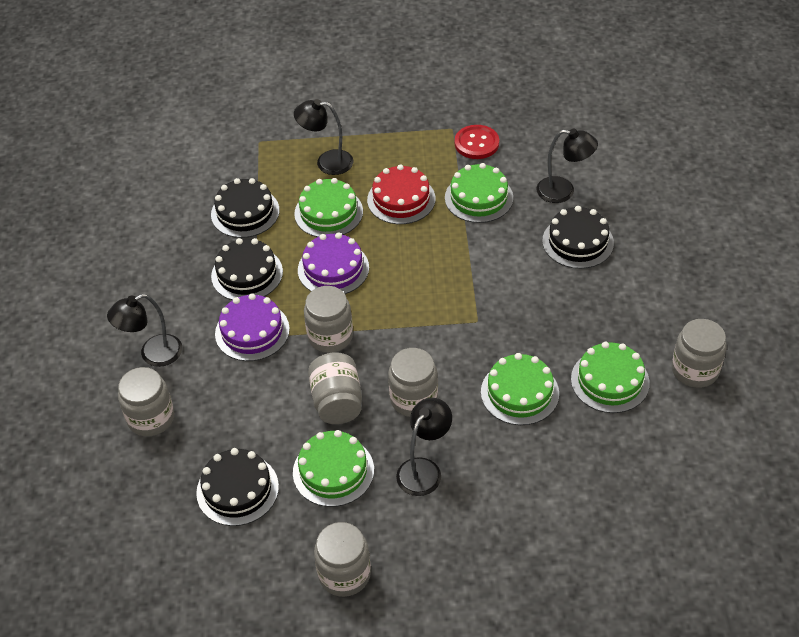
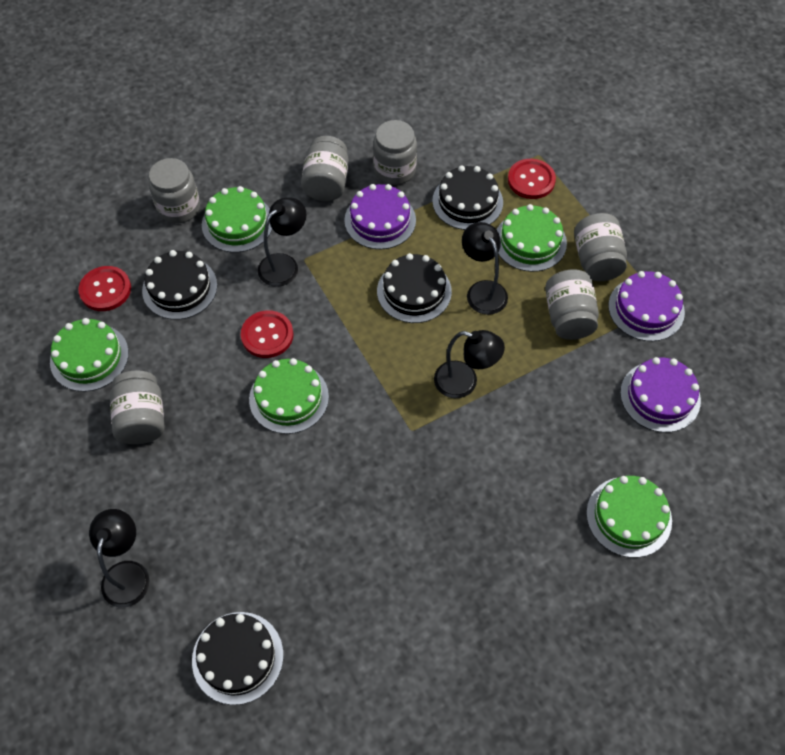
purple cake: [215,293,290,361] [298,233,369,294] = 2 -> [344,184,416,249] [608,271,685,341] [620,357,701,432] = 3
red button: [455,125,499,159] = 1 -> [78,266,131,311] [241,310,294,358] [508,159,556,199] = 3
red cake: [367,164,435,224] = 1 -> none = 0

